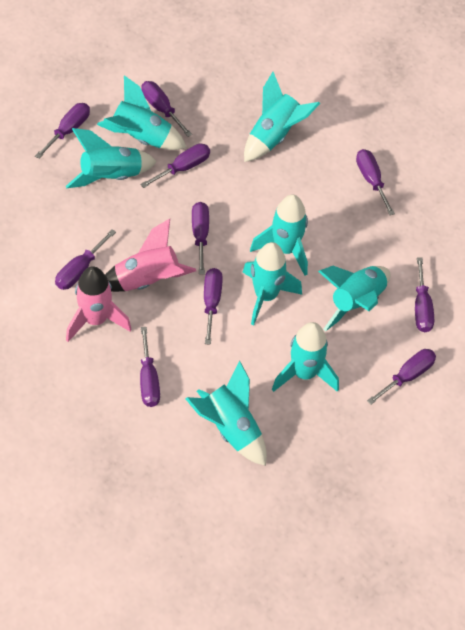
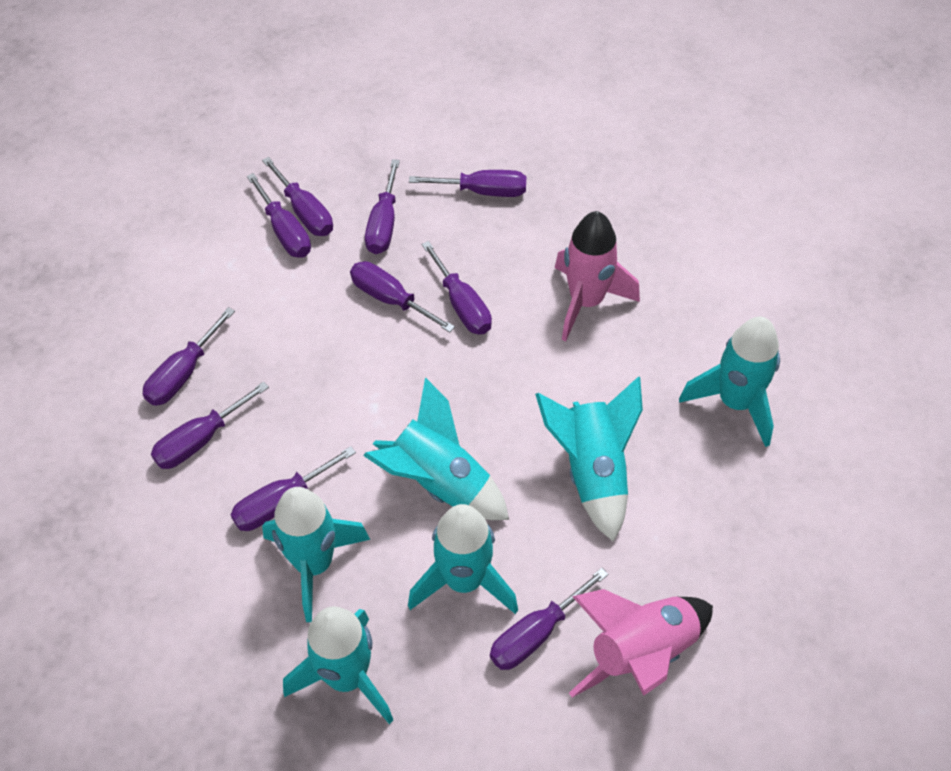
turquoise rocket: [66,128,157,188] [97,75,187,150] [185,361,267,466] [242,242,302,325] [244,72,320,162] [250,195,308,276] [272,322,339,392] [318,266,390,331] = 8 -> [262,487,370,622] [283,606,393,724] [363,377,509,520] [408,504,518,614] [535,376,643,542] [679,317,780,447] = 6

